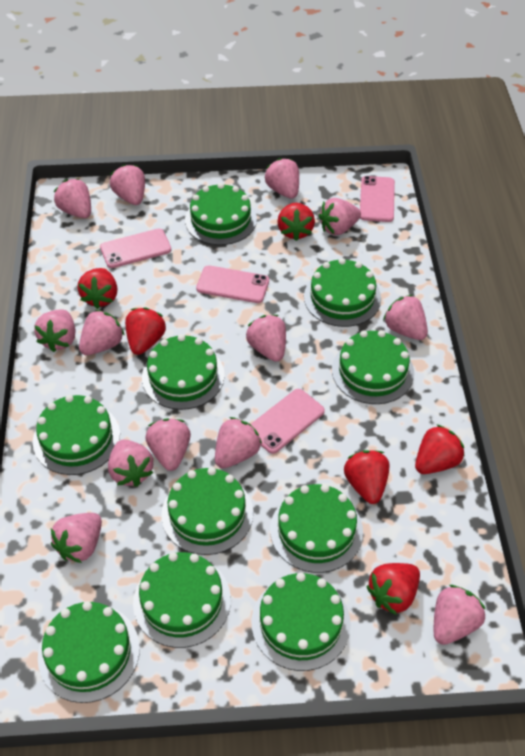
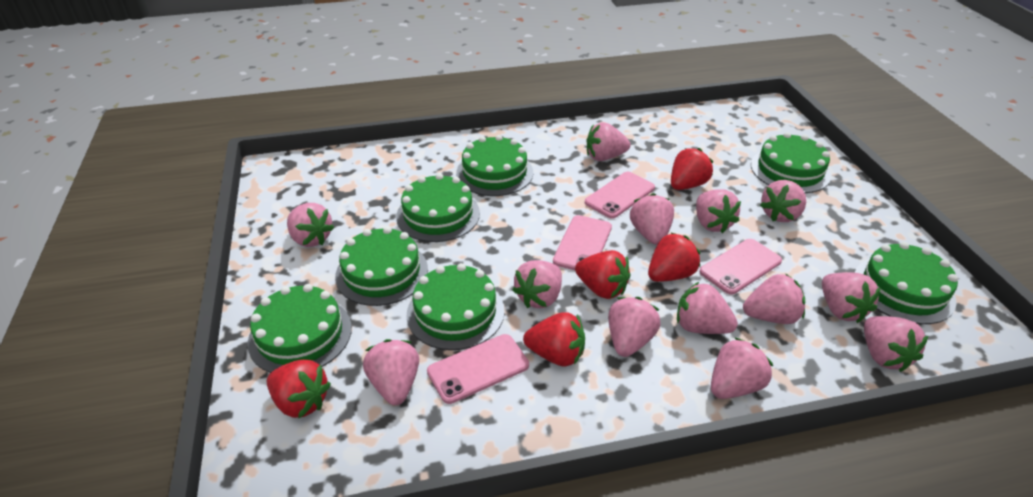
green cake: [33,395,120,475] [38,601,140,703] [133,552,231,648] [142,334,224,410] [161,467,253,555] [185,183,257,245] [252,572,351,671] [270,484,363,573] [304,258,381,327] [332,330,414,404] = 10 -> [248,284,352,373] [335,227,428,306] [396,173,480,242] [407,263,505,350] [456,135,533,196] [751,132,831,193] [855,242,958,324] = 7
red strawberry: [77,268,118,309] [125,307,166,355] [277,203,315,241] [344,450,389,504] [366,563,420,615] [415,424,465,474] = 6 -> [267,360,331,418] [523,312,585,366] [575,250,631,299] [648,233,700,282] [671,148,713,190] = 5

